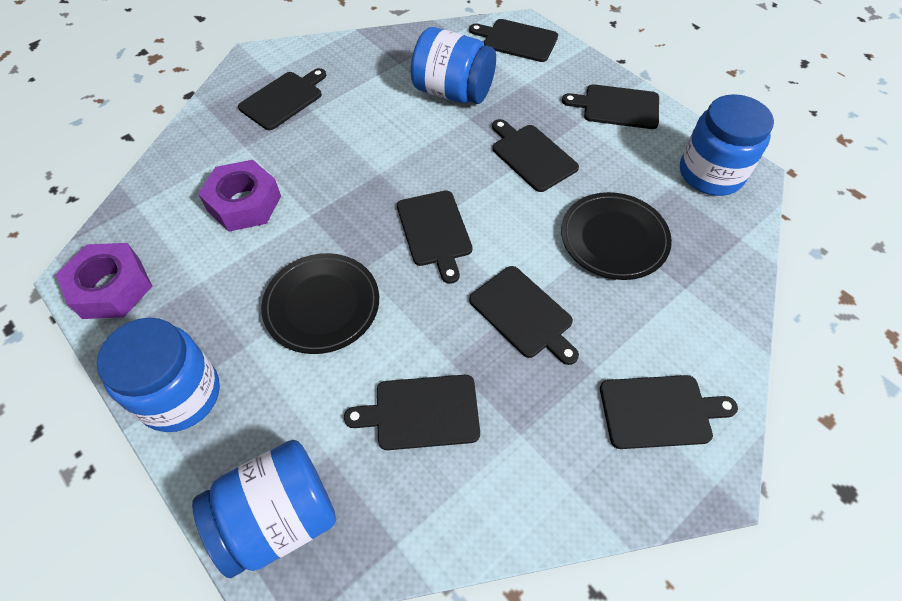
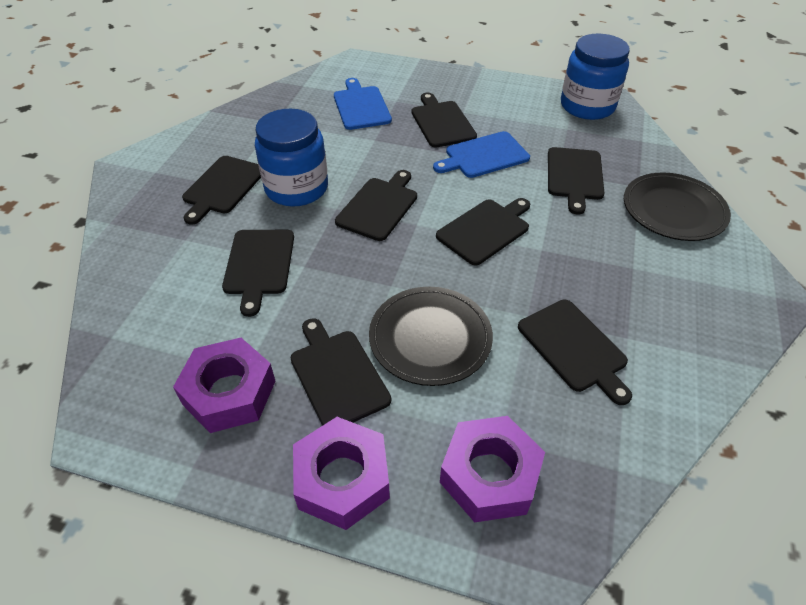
blue cutting board: none = 0 -> [334,78,392,130] [433,131,530,178] = 2
blue jar: [97,318,220,432] [192,440,336,578] [411,27,496,104] [680,94,774,196] = 4 -> [255,109,328,207] [561,34,630,120] = 2
purple nut: [56,243,152,319] [198,160,281,232] = 2 -> [173,338,276,433] [293,417,390,530] [440,416,545,522] = 3

